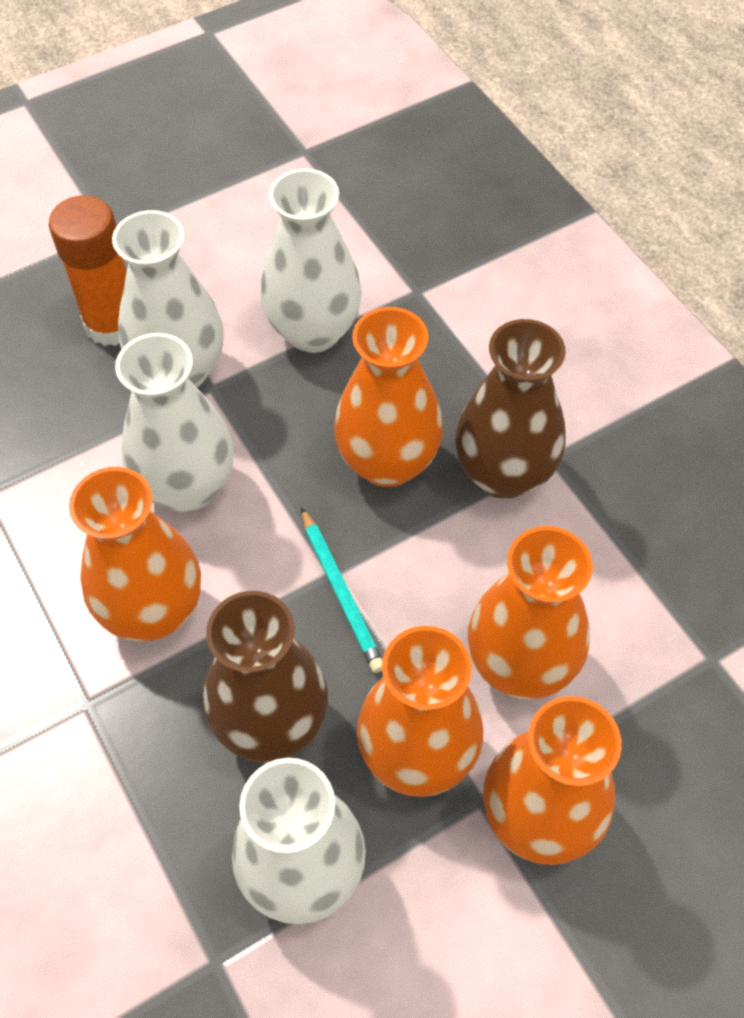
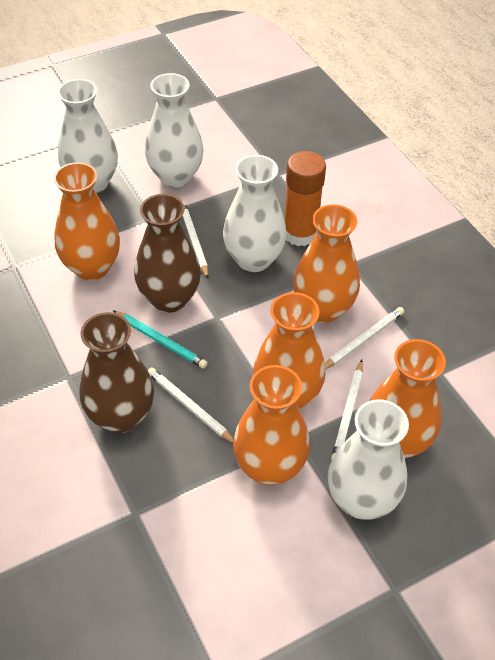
white pencil: none = 0 -> [148,368,234,443] [182,201,209,279] [325,307,404,369] [331,360,363,460] = 4

